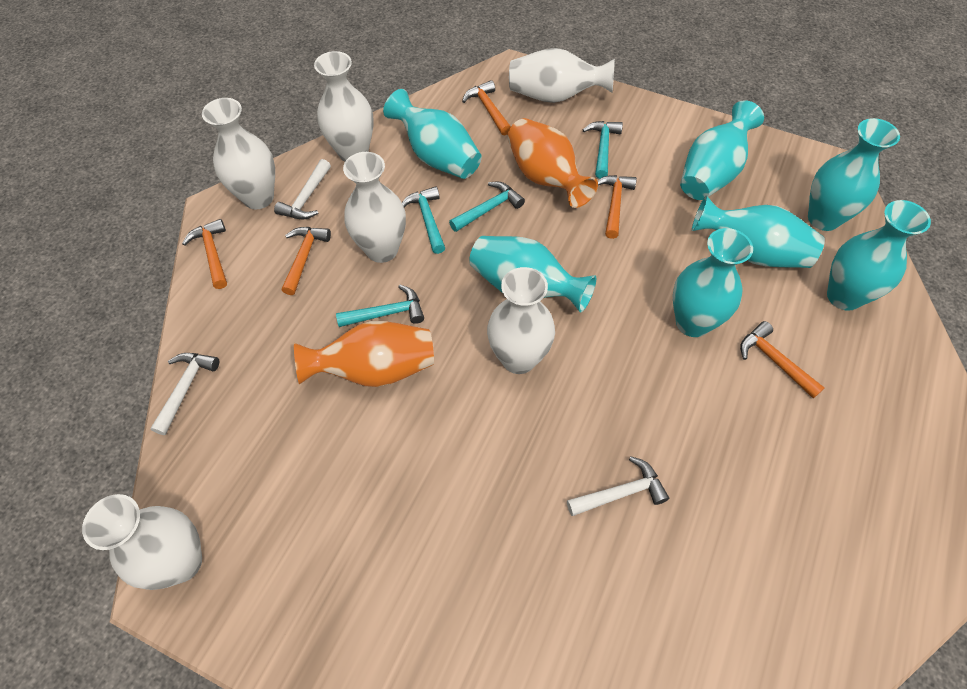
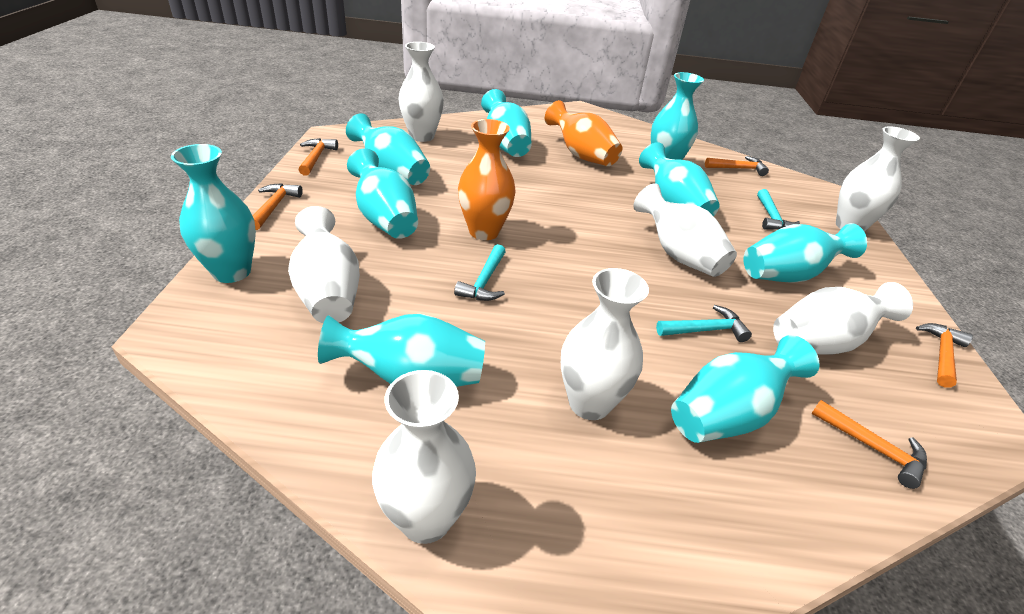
turquoise hammer: [336,285,424,327] [402,186,445,254] [449,182,525,232] [583,121,623,179] = 4 -> [454,244,506,301] [656,305,752,342] [757,189,800,230] = 3
turquoise vase: [383,89,482,179] [469,236,596,313] [673,228,753,337] [680,100,764,200] [692,195,825,268] [808,118,900,231] [827,200,931,311] = 7 -> [171,144,256,283] [318,314,485,387] [346,113,430,185] [347,148,418,239] [481,89,532,157] [639,142,719,216] [651,72,704,160] [671,335,820,443] [743,223,867,283] = 9
white hammer: [150,353,219,435] [274,159,331,219] [567,456,669,516] = 3 -> none = 0
white vase: [82,494,202,590] [202,98,275,209] [314,51,374,162] [343,152,406,263] [487,267,555,374] [509,48,615,103] = 6 -> [288,206,360,323] [372,370,476,544] [398,42,444,142] [561,268,649,420] [633,183,737,277] [773,282,913,354] [836,126,920,232] = 7

